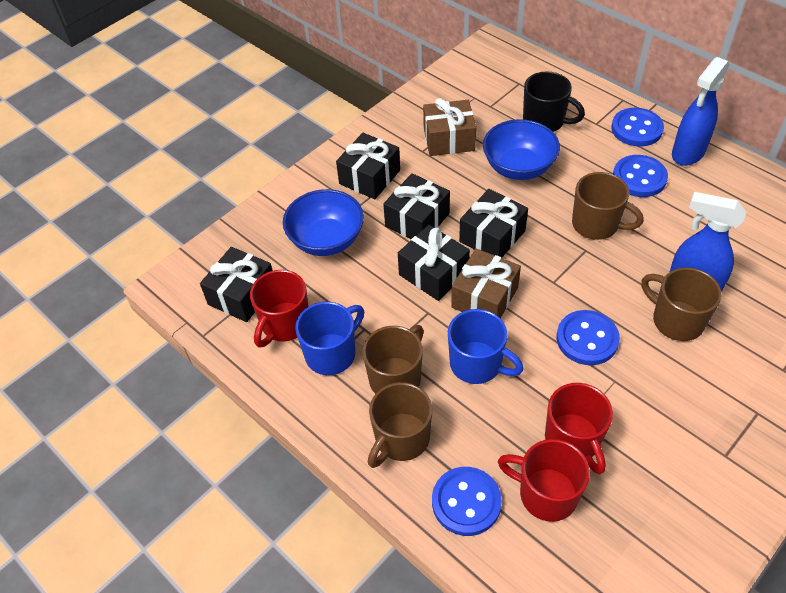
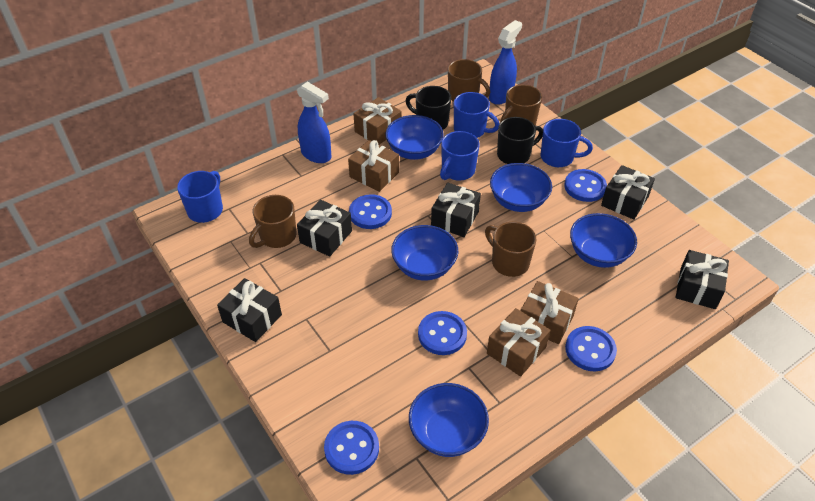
black mug: [523,71,585,132] = 1 -> [405,86,451,130] [497,117,543,164] = 2
blue bowl: [283,189,364,256] [483,119,560,180] = 2 -> [385,115,444,160] [391,225,458,281] [409,383,489,457] [490,163,552,212] [570,213,637,268] = 5
blue button: [432,467,502,536] [557,310,620,365] [611,108,664,147] [613,155,668,197] = 4 -> [324,421,379,475] [349,194,392,229] [418,311,467,355] [564,169,607,202] [565,326,617,371] = 5
blue mug: [295,302,364,375] [448,309,524,384] = 2 -> [177,171,223,223] [440,131,480,181] [454,92,499,138] [541,119,593,167] = 4
brown gift: [423,98,476,156] [451,249,521,318] = 2 -> [348,140,399,192] [353,97,402,145] [487,308,551,377] [521,281,579,344] = 4
red mug: [250,270,309,348] [498,439,590,522] [545,383,613,475] = 3 -> none = 0

